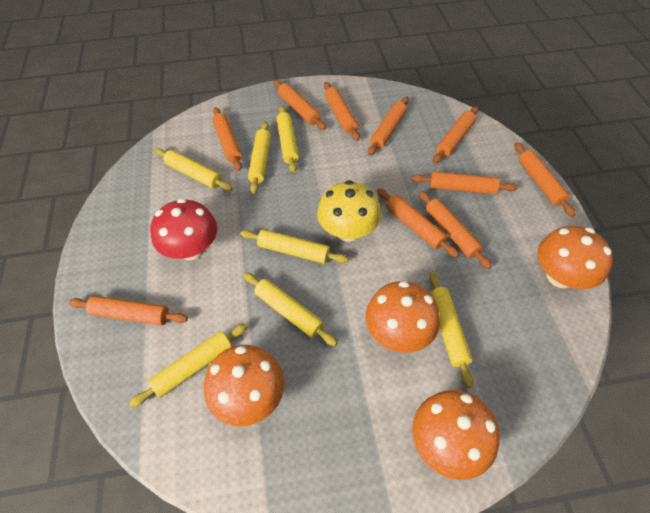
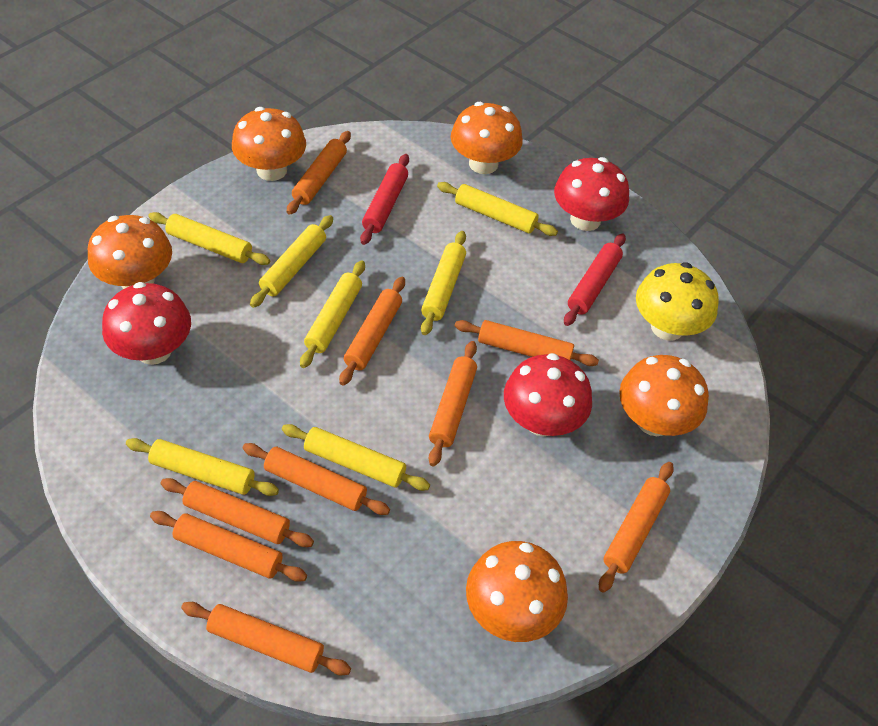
orange mushroom: [204,345,285,426] [366,281,440,353] [412,390,500,480] [537,226,613,289] = 4 -> [88,215,172,289] [232,107,306,181] [451,102,523,174] [466,541,568,642] [619,355,709,436] = 5
orange rolling pin: [69,296,188,325] [213,107,242,171] [273,80,326,130] [324,82,360,141] [368,96,409,156] [377,188,459,257] [412,171,518,194] [419,190,492,269] [433,106,478,164] [514,142,575,217] = 10 -> [150,511,307,582] [160,478,314,547] [181,602,351,675] [243,443,390,515] [287,131,351,215] [339,277,405,386] [429,341,477,467] [455,320,599,366] [599,462,674,593] = 9
red mushroom: [150,198,217,260] = 1 -> [102,282,191,365] [504,353,592,436] [554,157,629,231] = 3
red rolling pin: none = 0 -> [360,154,409,245] [564,233,626,326] = 2

